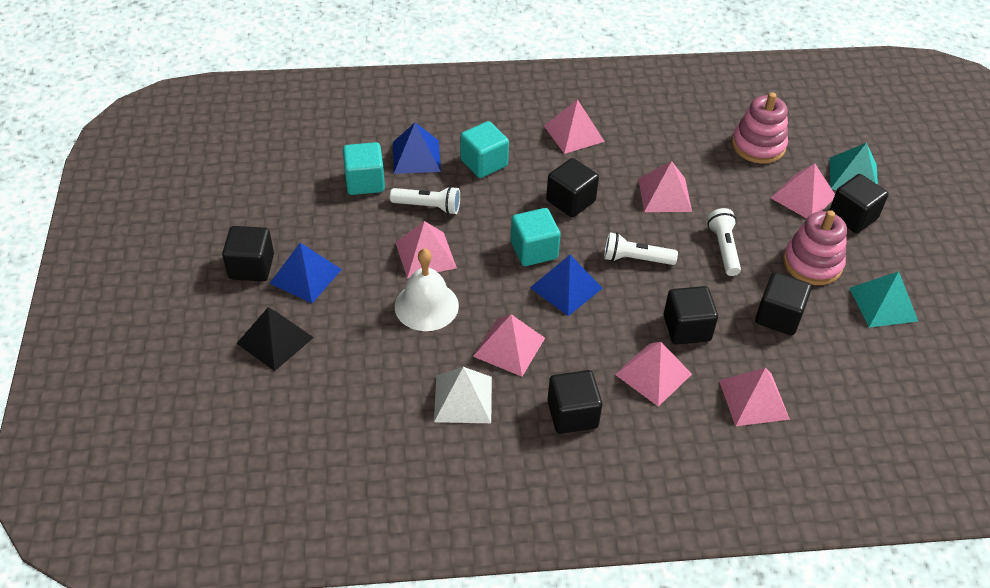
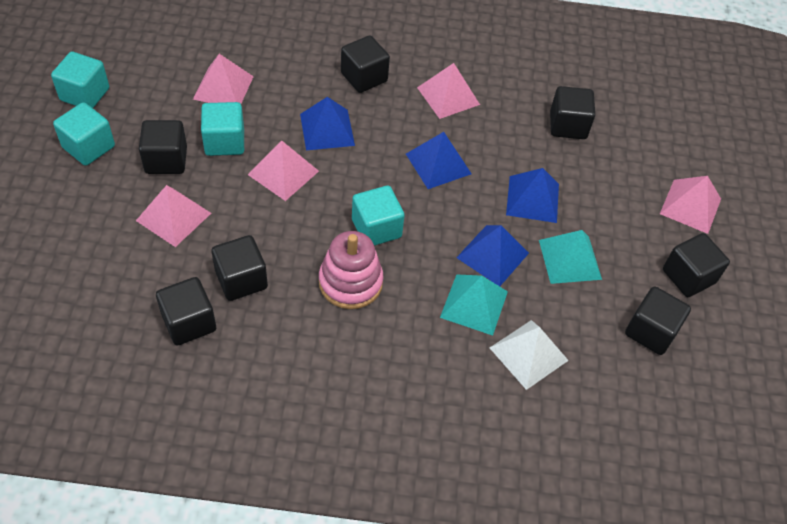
black cube: [222,226,274,281] [546,158,599,217] [547,370,602,434] [664,286,718,345] [755,272,812,335] [830,174,888,233] = 6 -> [139,120,187,174] [156,277,216,346] [211,235,268,301] [341,36,390,93] [550,86,595,139] [625,286,691,355] [663,233,730,297] = 7
black pyramid: [236,307,314,371] = 1 -> none = 0
blue pyramid: [269,243,342,303] [393,123,441,174] [530,255,603,316] = 3 -> [300,97,355,150] [406,132,472,189] [456,225,529,286] [506,168,559,223] = 4
pink pyramid: [395,221,457,278] [473,314,545,377] [544,99,605,154] [615,342,692,407] [639,161,692,212] [719,367,790,426] [771,163,835,219] = 7 -> [136,185,211,247] [193,54,254,104] [248,140,319,201] [417,63,480,119] [660,176,721,234] = 5
pink stacking toy: [732,93,788,164] [783,210,847,285] = 2 -> [319,231,383,309] = 1
turquoise cube: [343,142,385,195] [460,121,509,178] [511,208,561,266] = 3 -> [51,52,109,108] [53,102,115,166] [201,102,244,156] [352,186,405,246] = 4
white bell: [395,248,459,331] = 1 -> none = 0
white flashlight: [390,186,460,215] [604,232,678,265] [707,208,741,276] = 3 -> none = 0

